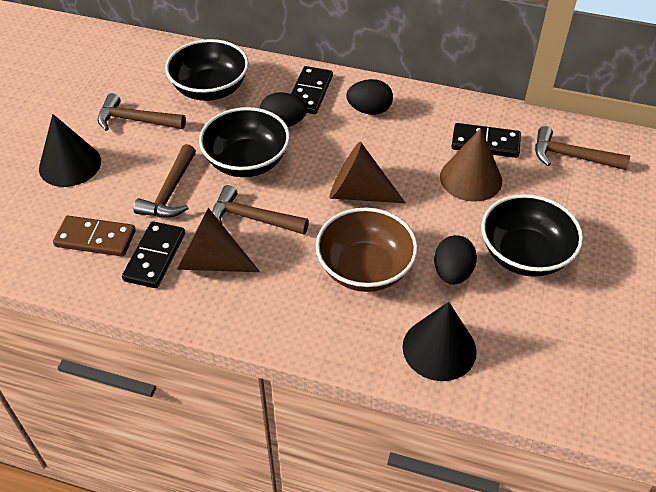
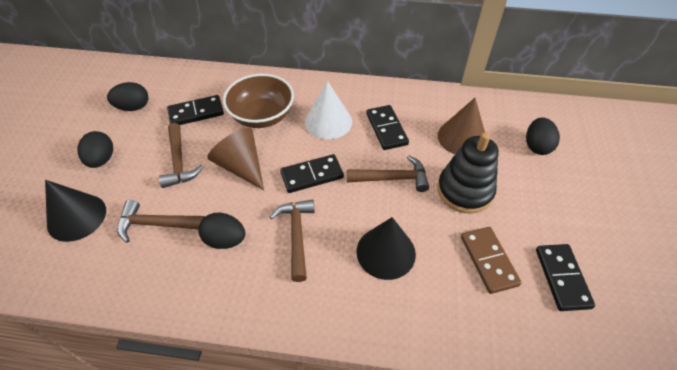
black bowl: [165,39,249,101] [199,107,290,177] [481,194,583,277] = 3 -> none = 0
black domino: [122,221,185,288] [291,66,333,114] [451,123,521,158] = 3 -> [167,95,224,125] [280,154,344,193] [366,105,409,150] [536,244,595,311] = 4
black egg: [260,92,307,127] [346,79,393,115] [434,235,477,285] = 3 -> [77,131,113,168] [107,82,148,111] [198,213,245,249] [526,117,560,155] = 4
black stacking toy: none = 0 -> [437,132,499,214] = 1
brown cone: [177,208,260,272] [329,141,405,203] [440,128,502,202] = 3 -> [207,128,264,190] [438,98,485,154] = 2
white cone: none = 0 -> [305,81,352,139] = 1

